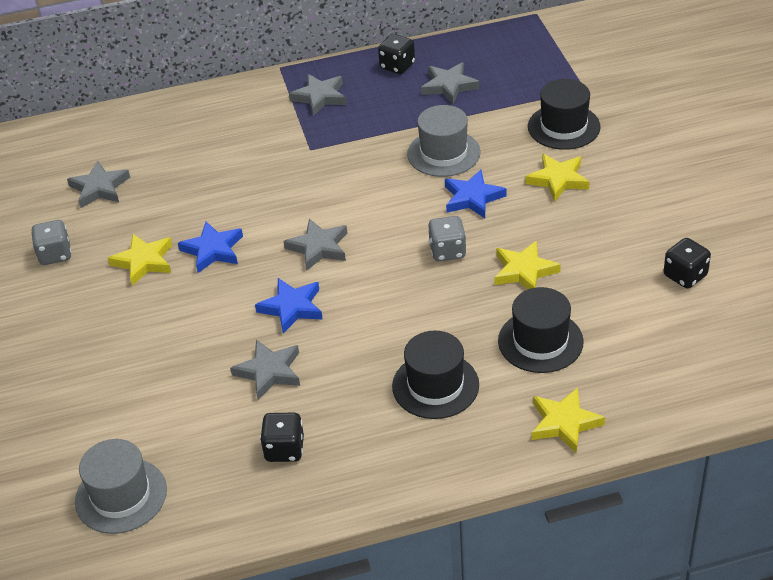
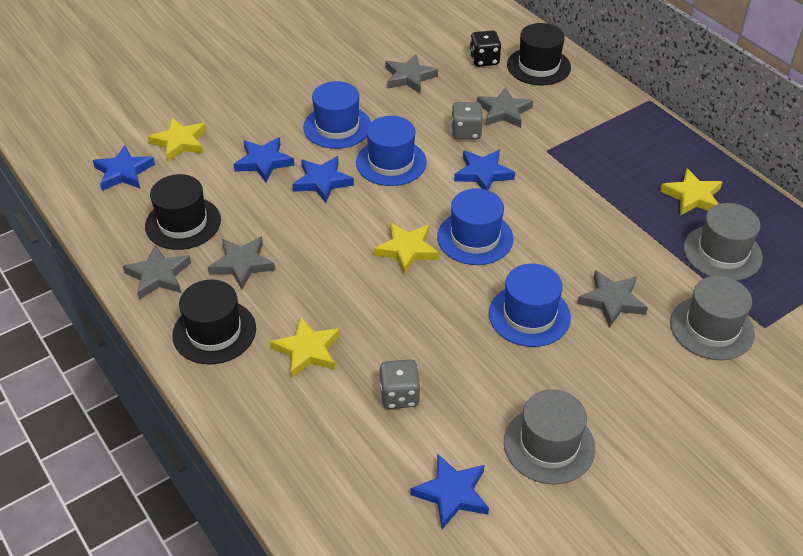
black dice: [260,413,304,462] [378,34,415,74] [664,238,711,289] = 3 -> [469,30,502,67] = 1
blue hat: none = 0 -> [303,81,371,149] [356,116,427,186] [437,188,513,265] [489,264,571,347] = 4
blue star: [178,221,243,273] [255,278,323,334] [445,170,506,218] = 3 -> [93,145,155,191] [234,137,295,182] [292,156,354,203] [411,453,489,529] [454,150,515,190] = 5
grey hat: [75,439,167,534] [407,105,481,177] = 2 -> [504,389,595,485] [670,276,755,360] [683,203,763,281] = 3

